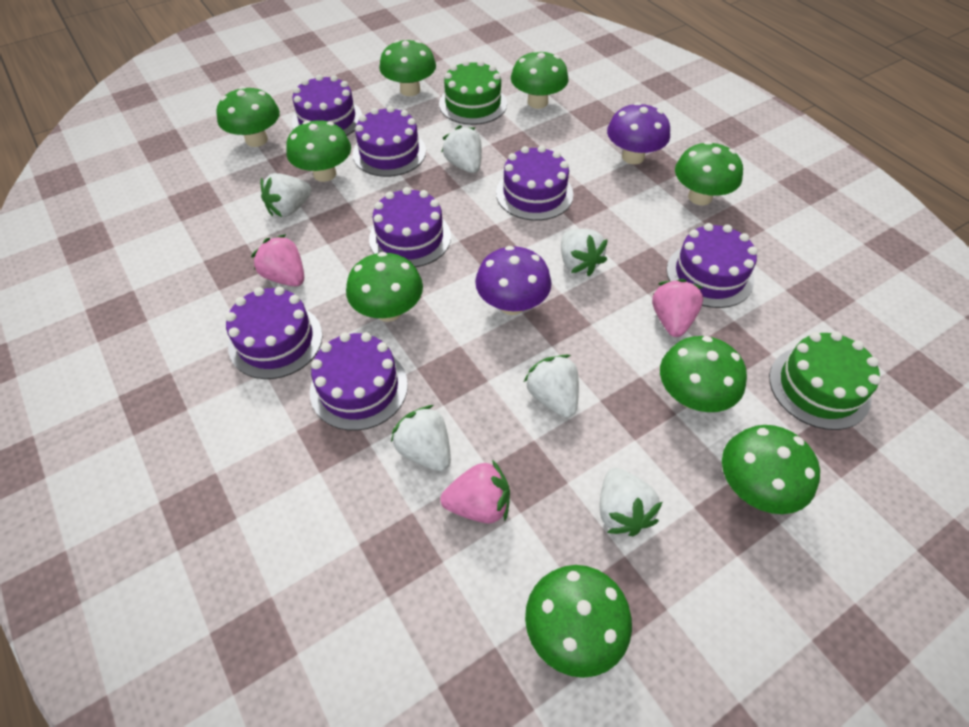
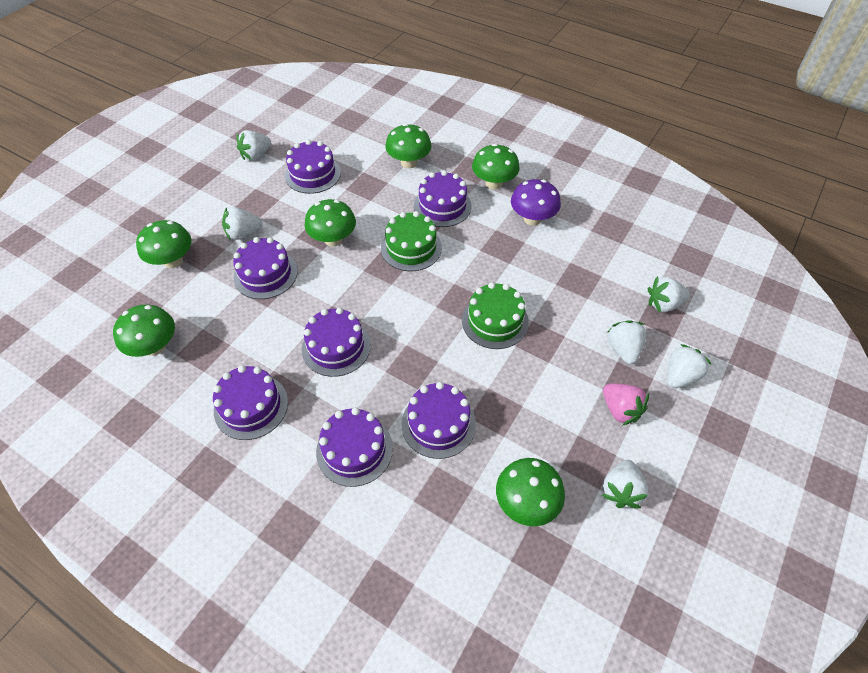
green mushroom: [216,86,280,147] [286,120,351,182] [346,252,423,322] [379,40,436,96] [511,50,568,109] [525,565,632,678] [660,336,747,412] [675,141,743,205] [722,425,820,514] = 9 -> [113,305,175,357] [136,220,192,268] [305,199,356,247] [385,124,431,169] [472,144,520,190] [496,458,565,526] = 6
pink strawberry: [251,234,304,286] [440,460,510,524] [652,279,703,337] = 3 -> [603,383,649,426] = 1
purple mushroom: [475,246,552,315] [607,102,670,164] = 2 -> [511,179,561,226] = 1

